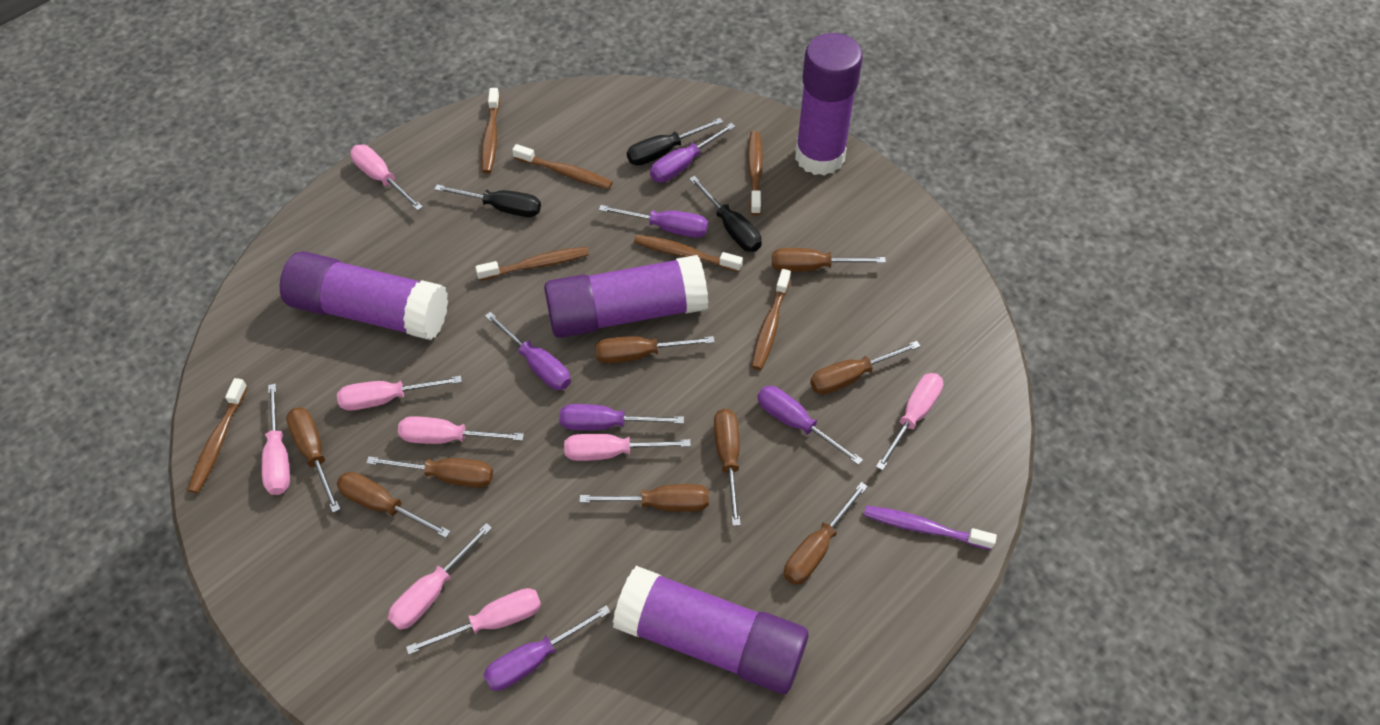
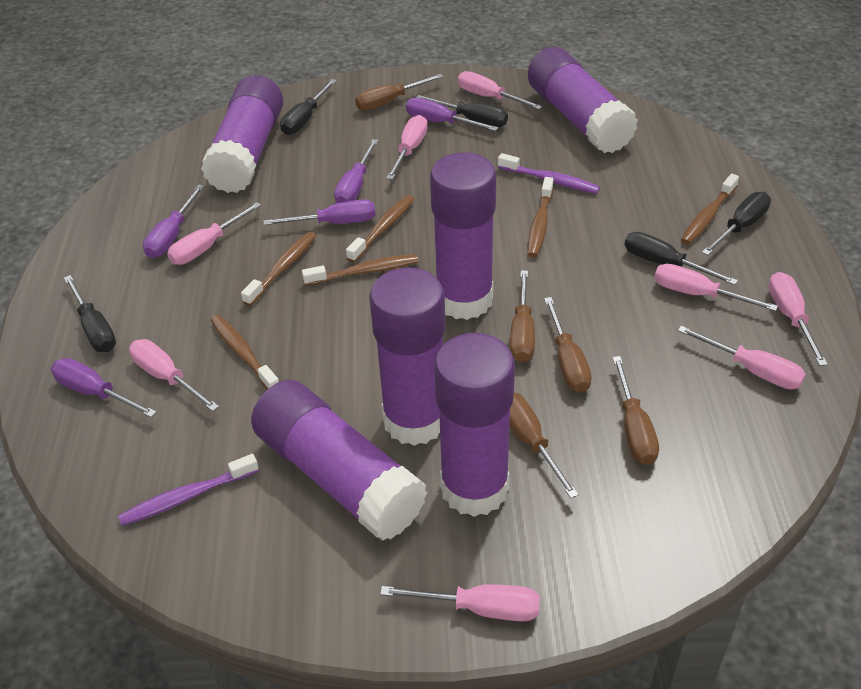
black screwdriver: [434,185,541,217] [627,118,723,165] [689,176,762,252] = 3 -> [64,275,116,352] [280,79,337,135] [416,95,508,127] [625,232,738,285] [701,192,771,256] = 5
brown screwdriver: [286,407,340,513] [336,472,451,538] [366,456,493,488] [579,484,709,512] [595,336,715,364] [714,409,741,526] [772,248,886,272] [784,482,868,585] [810,341,921,395] = 9 -> [355,74,443,111] [510,270,535,363] [510,393,579,498] [544,297,592,393] [613,356,659,465] = 5
brown toothbrush: [188,378,248,493] [475,247,589,281] [481,88,500,174] [512,144,613,189] [634,235,743,272] [748,131,763,215] [752,269,791,370] = 7 -> [211,315,279,390] [241,232,317,306] [302,254,419,286] [346,195,415,263] [527,177,553,257] [681,173,739,244] = 6
purple glue stick: [280,251,448,340] [544,255,708,338] [613,566,808,694] [795,33,863,176] = 4 -> [201,75,283,193] [251,380,427,541] [369,268,446,446] [430,152,496,320] [434,333,515,517] [528,47,638,153] = 6
purple screwdriver: [483,605,611,691] [485,312,571,390] [559,404,684,431] [599,205,708,238] [650,123,736,182] [757,386,863,465] = 6 -> [51,358,157,417] [143,185,205,258] [263,200,375,225] [334,139,378,203] [406,98,498,131] = 5
purple toothbrush: [864,506,997,550] = 1 -> [118,454,259,526] [498,153,600,194] = 2

